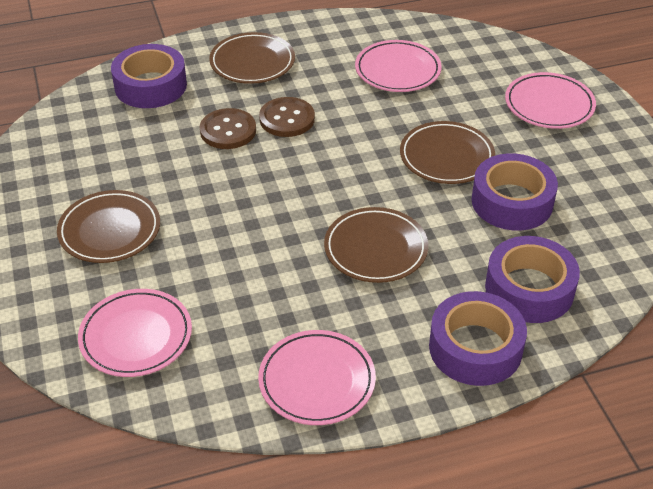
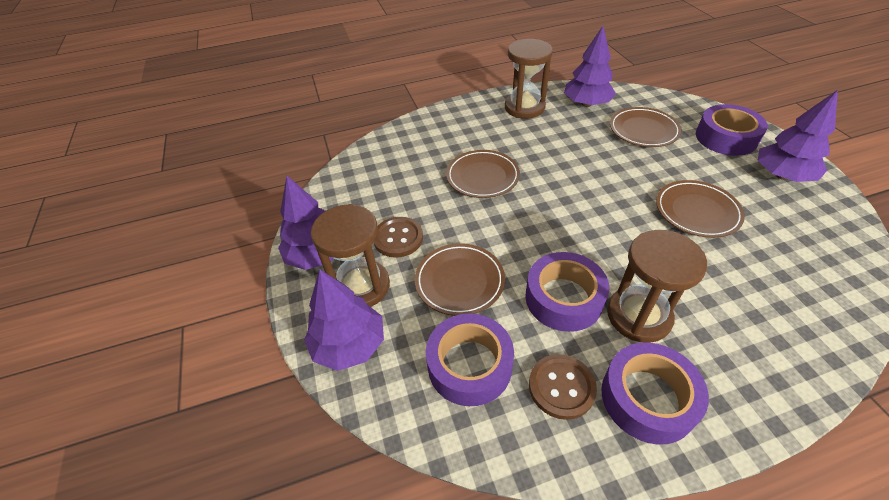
brown hourglass: none = 0 -> [311,204,390,307] [505,39,553,119] [607,230,707,343] = 3
pink plate: [78,289,192,377] [258,330,376,425] [355,40,442,92] [505,72,596,129] = 4 -> none = 0
purple tree: none = 0 -> [278,176,334,270] [304,269,384,371] [564,26,616,107] [758,90,838,182] = 4

